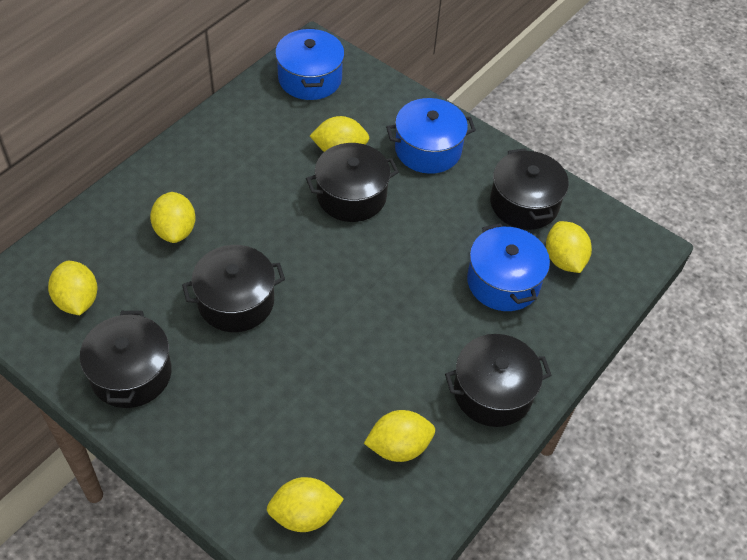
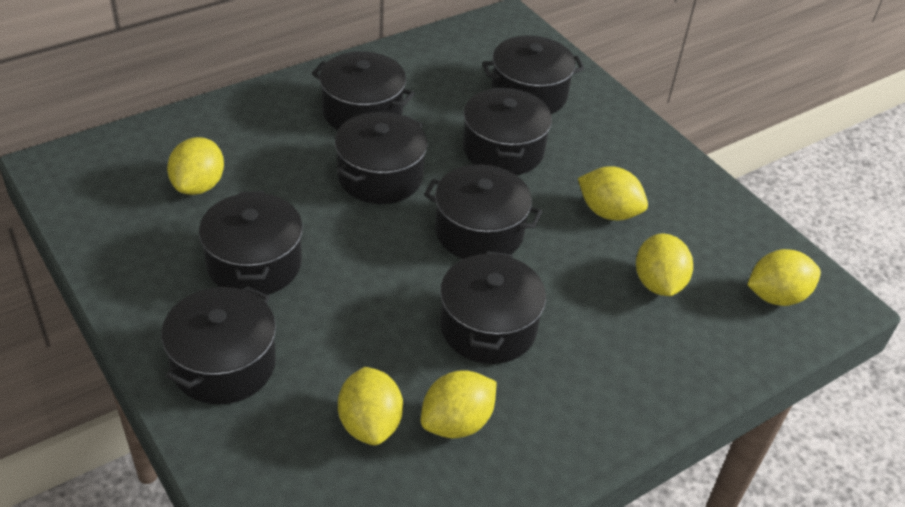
black pot: [80,311,172,408] [182,245,285,332] [306,143,399,222] [445,334,551,427] [490,148,569,230] = 5 -> [161,286,276,404] [199,191,303,295] [312,51,415,130] [335,112,428,204] [424,164,542,259] [440,251,546,364] [463,88,552,175] [482,36,584,114] = 8
blue pot: [275,28,344,100] [386,98,476,174] [467,223,550,311] = 3 -> none = 0

